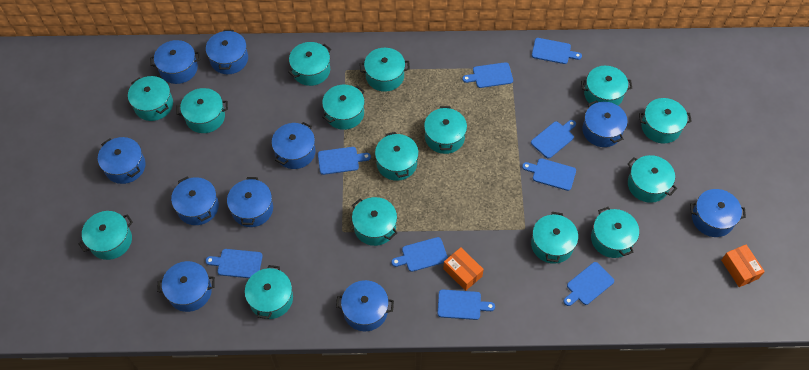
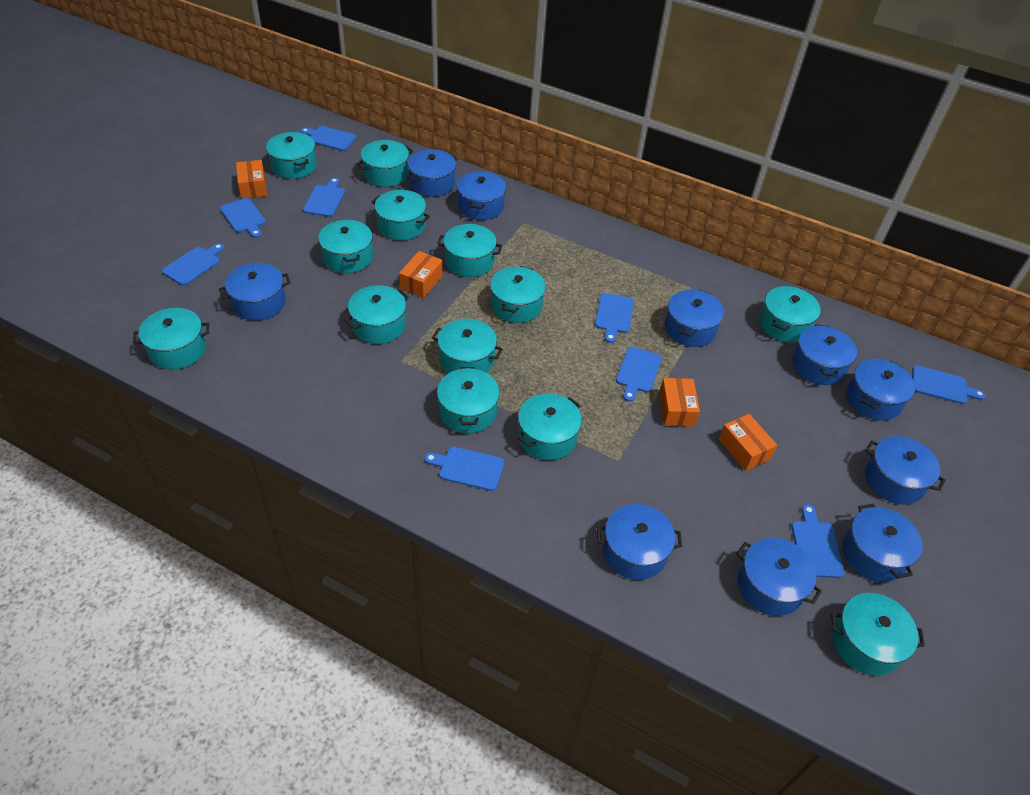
orange box: [443,247,484,291] [721,244,765,287] = 2 -> [236,160,267,199] [399,251,443,298] [659,378,700,427] [719,414,777,471] = 4
turquoise pot: [78,211,133,260] [128,76,173,121] [177,88,228,133] [245,265,293,319] [288,42,331,86] [322,85,365,130] [352,197,397,246] [360,48,410,92] [375,132,419,181] [424,106,467,154] [531,212,578,264] [581,66,632,106] [591,207,639,258] [628,155,677,203] [639,98,692,144] = 15 -> [133,308,209,369] [266,132,317,179] [318,219,373,273] [345,285,409,344] [357,140,413,187] [372,190,430,241] [432,319,503,374] [437,224,502,277] [437,367,500,433] [490,266,546,323] [517,393,582,460] [759,286,821,343] [831,593,925,676] = 13

